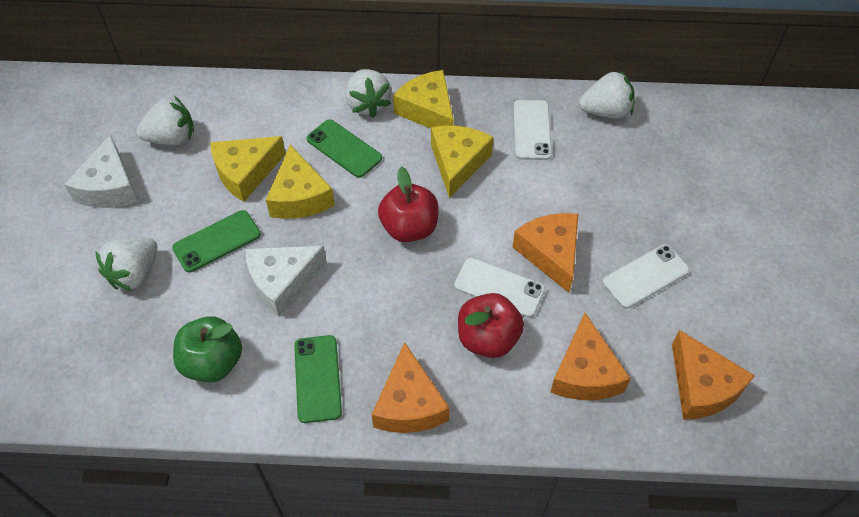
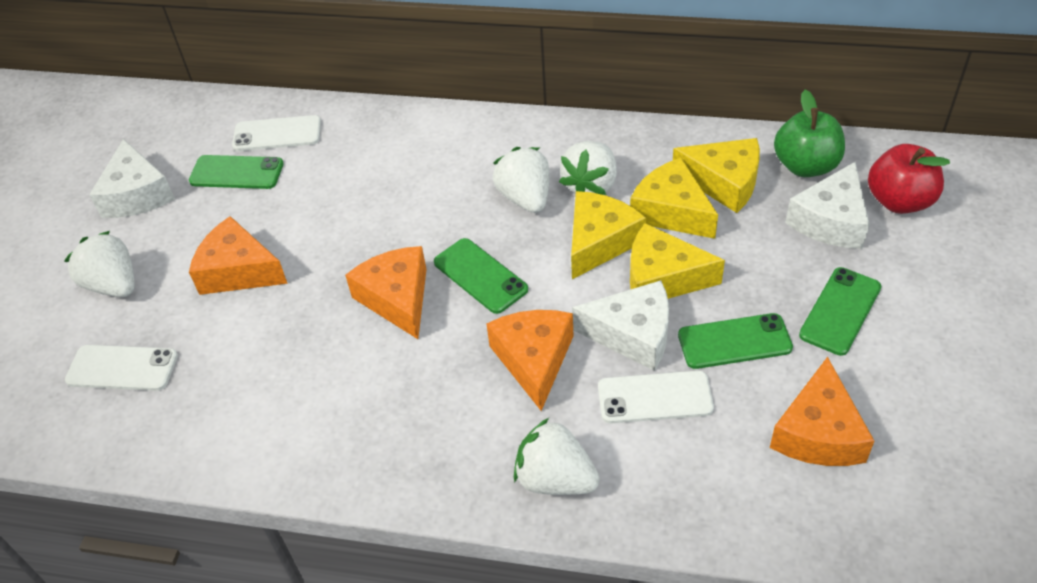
green phone: [172,210,261,272] [294,335,342,423] [307,119,382,178] = 3 -> [189,155,284,189] [434,238,528,314] [678,313,793,369] [799,267,881,356] = 4
red apple: [378,167,439,242] [458,293,524,358] = 2 -> [868,144,950,214] = 1
white cheese: [64,134,138,208] [246,246,327,316] = 2 -> [89,139,175,218] [572,280,669,371] [785,162,870,249] = 3

